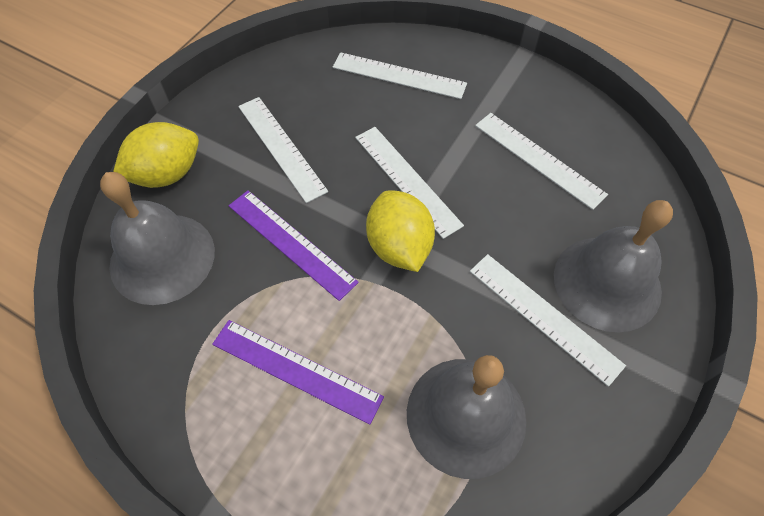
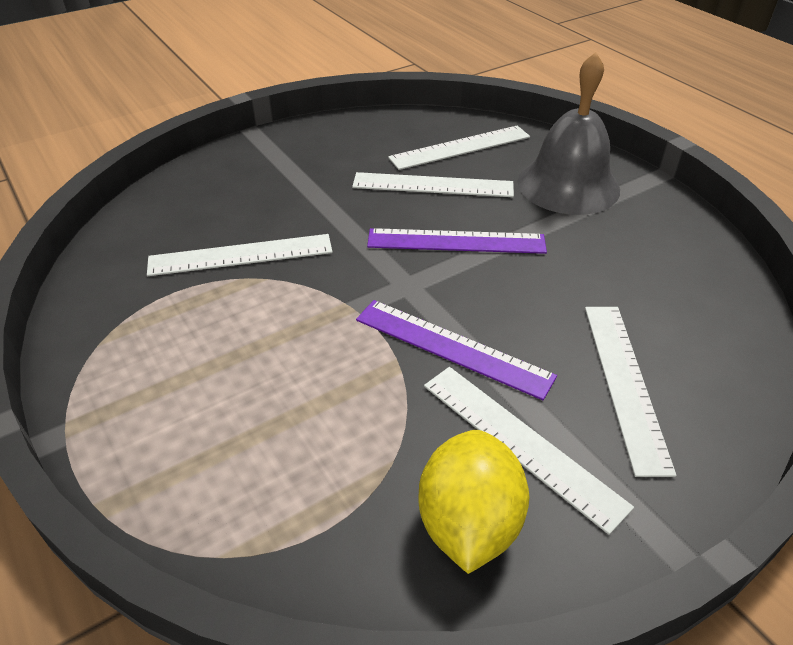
grey bell: [100,172,215,305] [407,355,526,479] [554,200,673,332] = 3 -> [518,52,620,215] = 1
yellow lemon: [113,122,199,188] [366,190,435,272] = 2 -> [418,430,529,574] = 1

